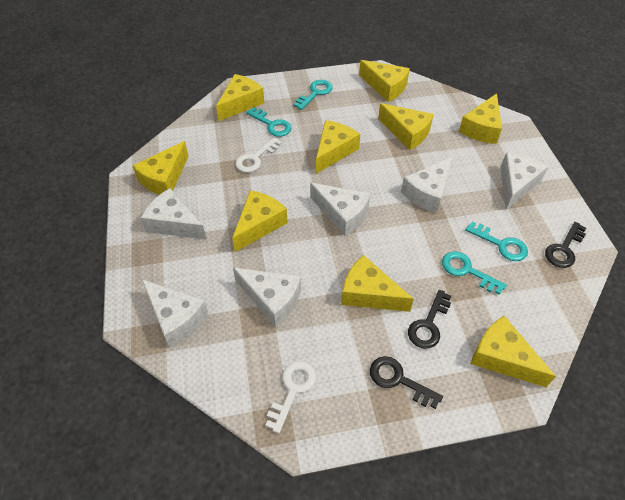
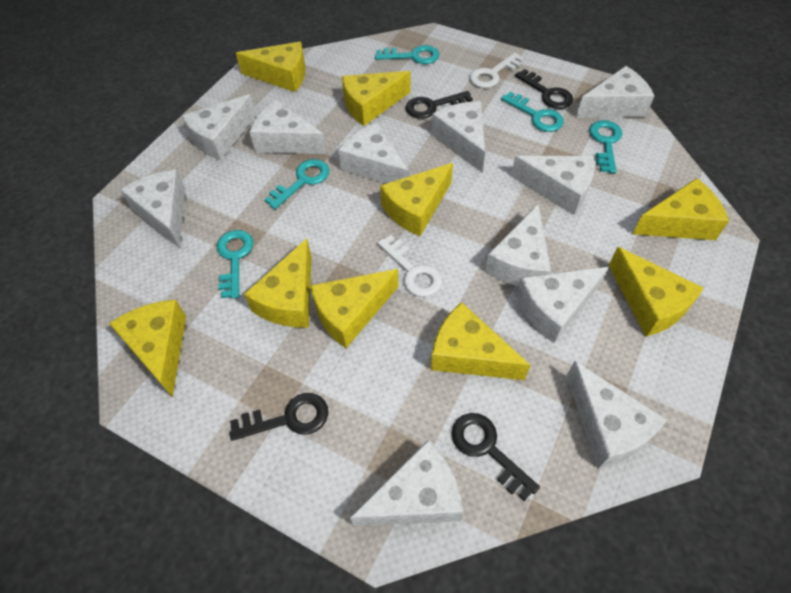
black key: [370,356,443,409] [408,290,451,349] [545,222,586,268] = 3 -> [230,393,328,441] [406,91,473,119] [452,413,540,501] [515,69,573,109] = 4
turquoise key: [246,107,292,137] [294,80,333,110] [442,251,507,295] [465,222,528,261] = 4 -> [217,230,253,298] [265,159,329,209] [375,45,439,64] [501,91,564,132] [589,120,622,173] = 5
white cheese: [141,188,207,240] [142,279,208,347] [233,268,301,327] [310,183,370,236] [401,157,452,213] [500,152,549,210] = 6 -> [121,169,185,248] [182,94,256,160] [250,100,326,154] [338,123,409,184] [350,439,463,526] [432,101,485,172] [485,204,551,286] [511,156,595,215] [516,267,608,343] [566,361,667,469] [576,66,654,118] = 11

